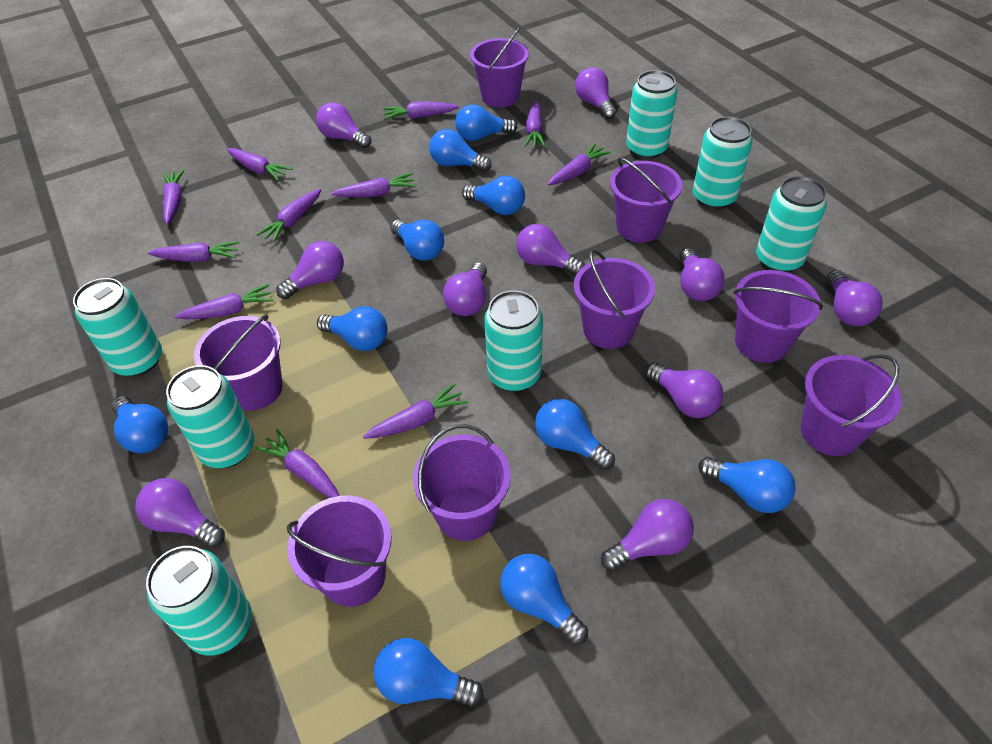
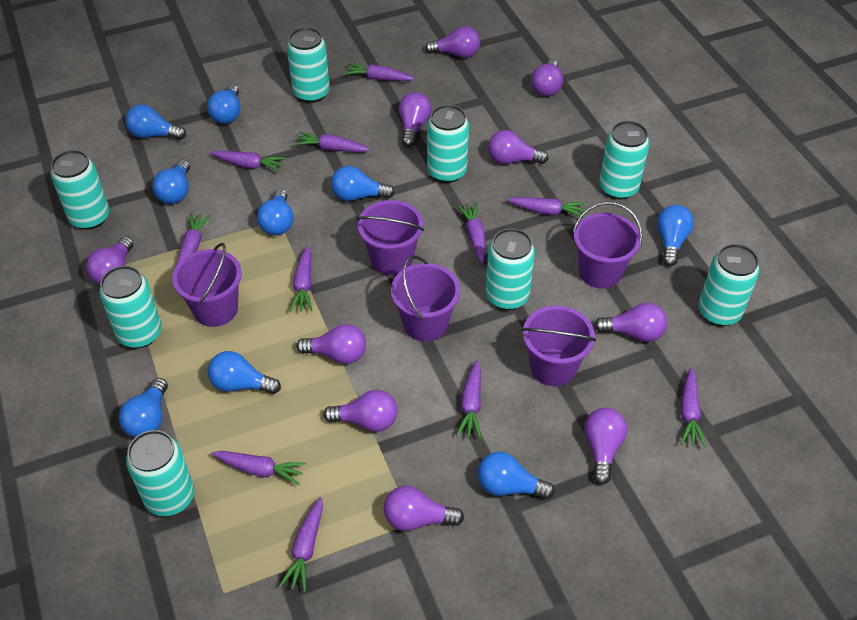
blue light bulb: [111,396,168,453] [317,306,388,351] [374,638,484,706] [390,220,444,261] [429,129,492,172] [455,104,517,141] [462,176,525,215] [500,554,588,645] [535,399,615,470] [699,457,796,513] = 10 -> [119,378,168,437] [125,104,186,140] [152,160,190,204] [207,84,240,124] [208,351,281,394] [257,189,293,235] [331,166,395,201] [478,452,555,499] [657,205,694,266] = 9
purple bucket: [194,314,283,411] [287,496,392,607] [413,424,511,541] [470,27,529,107] [574,250,655,349] [610,157,682,243] [733,270,823,363] [801,354,902,456] = 8 -> [172,243,242,327] [357,200,424,275] [391,256,460,342] [522,305,596,386] [573,202,642,289] = 5
turquoise can: [73,278,162,377] [146,546,252,656] [166,365,254,468] [484,290,543,392] [626,70,678,159] [693,117,753,209] [756,176,827,272] = 7 -> [50,150,110,230] [99,266,162,348] [126,430,194,516] [287,27,330,103] [427,105,469,183] [486,228,535,310] [599,121,650,199] [698,244,760,326] = 8

